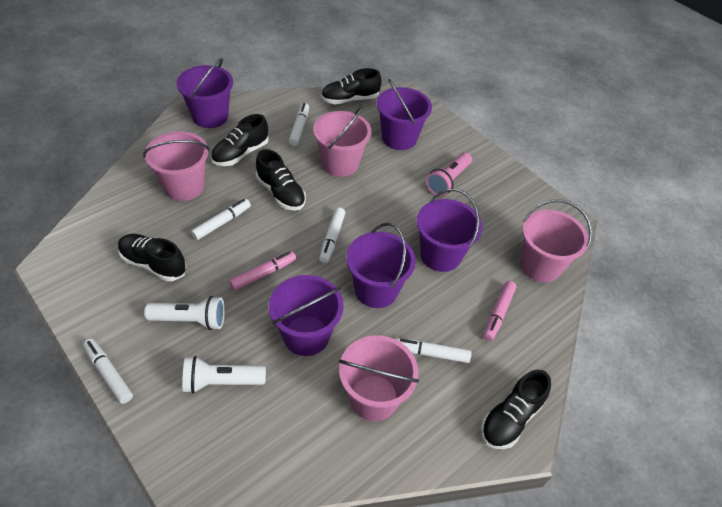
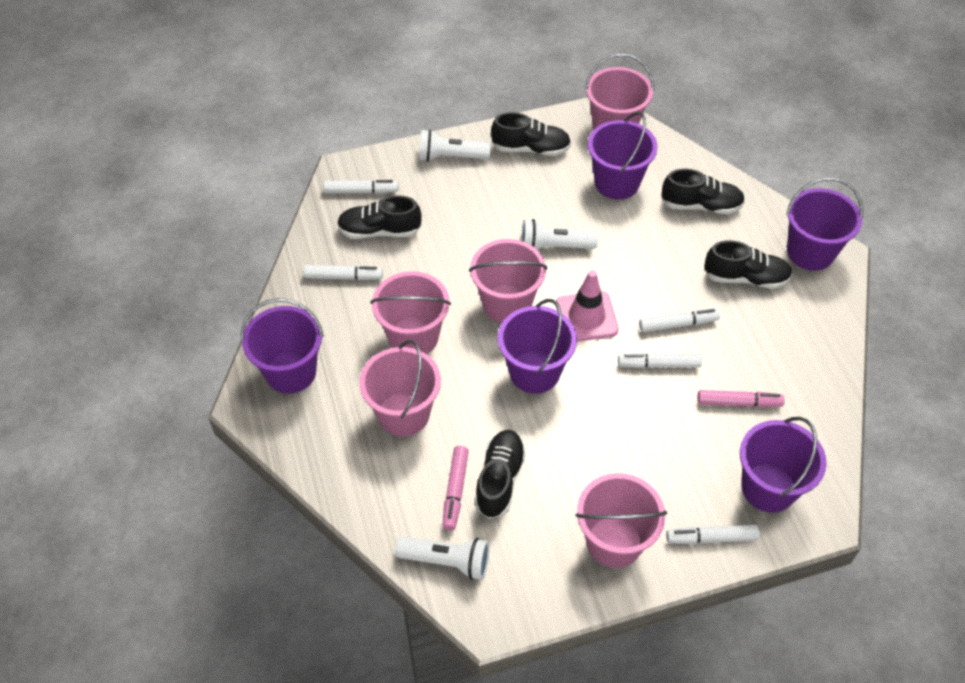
pink bucket: [143,131,210,201] [313,106,371,177] [339,335,419,421] [520,200,592,282] = 4 -> [359,340,441,436] [371,271,451,354] [469,239,547,323] [575,473,667,568] [585,53,654,130] = 5
pink flashlight: [426,152,472,196] = 1 -> none = 0
pink traffic cone: none = 0 -> [556,270,619,342] = 1
white flashlight: [144,296,225,330] [182,356,266,393] = 2 -> [395,536,490,580] [419,129,491,162] [521,219,598,250] = 3

